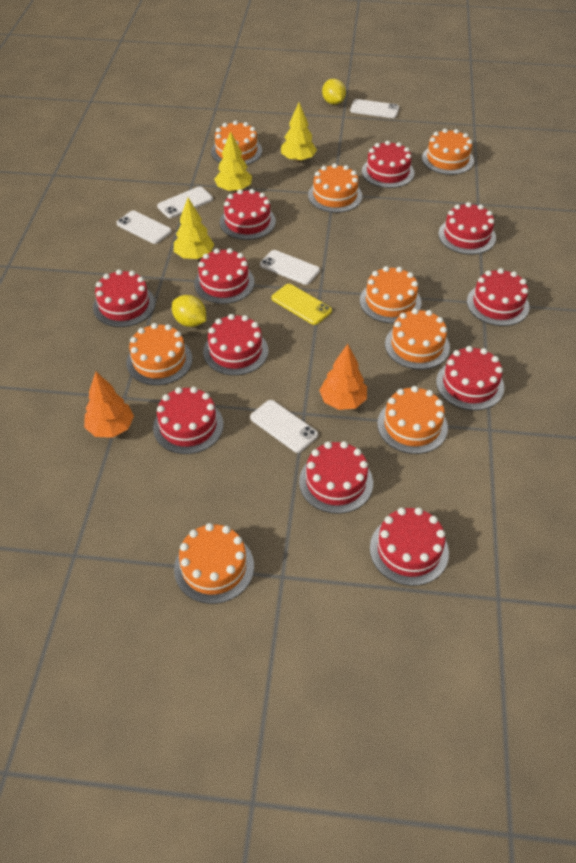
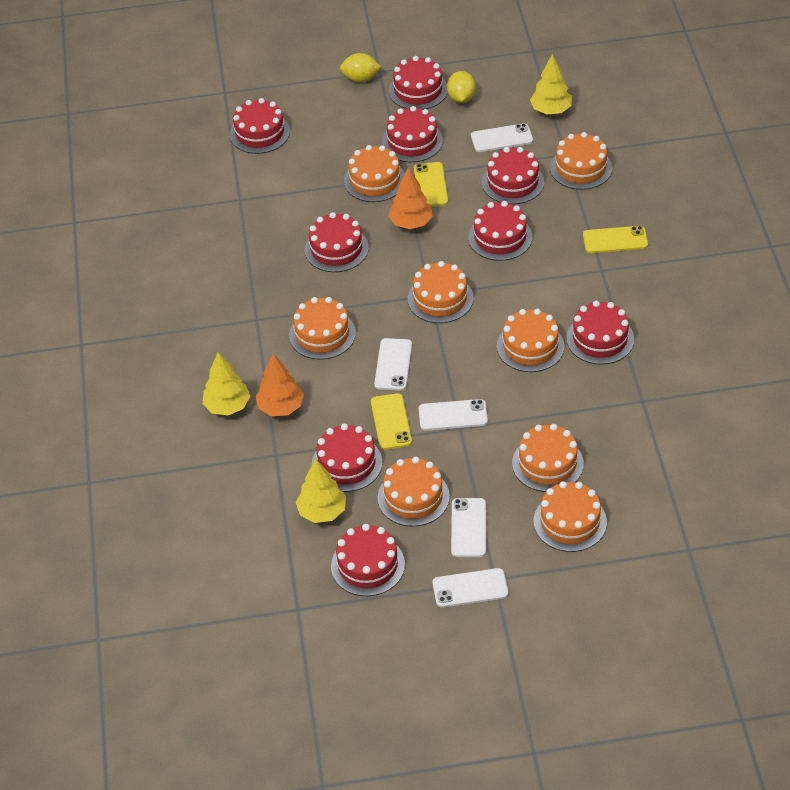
red cake: [93,269,155,327] [153,387,224,454] [194,248,255,304] [203,314,268,375] [220,189,276,240] [299,441,373,514] [362,141,414,188] [370,507,449,586] [436,346,504,410] [438,202,496,254] [467,268,529,326] = 11 -> [230,98,290,154] [305,212,369,272] [312,423,382,492] [331,524,405,596] [382,106,443,162] [389,56,448,110] [468,201,532,261] [482,147,544,204] [566,301,634,365] = 9
yellow phone: [272,284,332,325] = 1 -> [371,393,412,450] [414,162,448,206] [583,226,648,253] = 3

